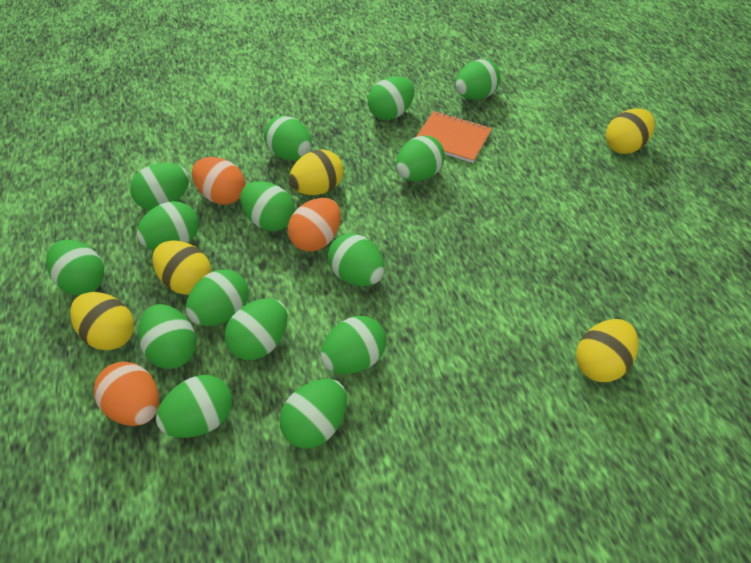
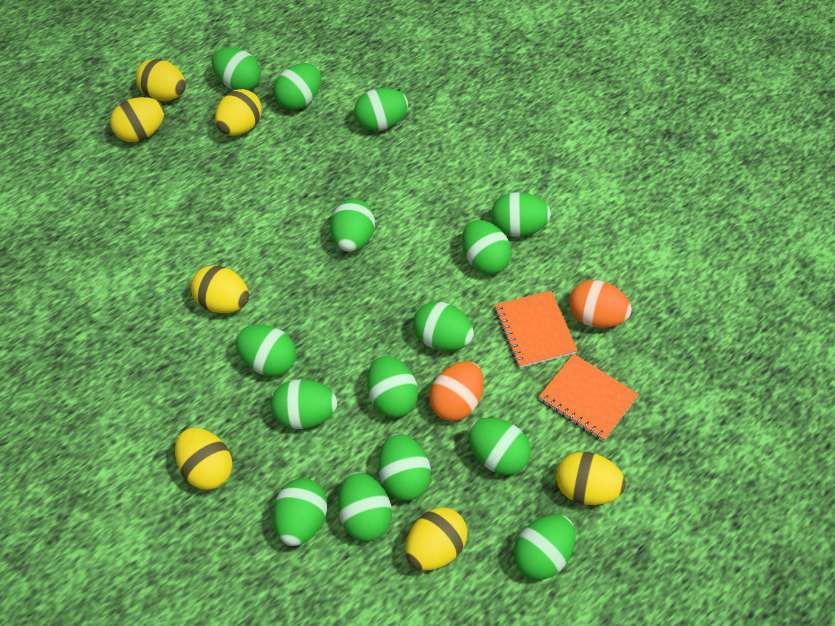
orange egg: [94,361,159,426] [192,157,245,205] [288,198,341,252] = 3 -> [429,361,484,421] [569,280,632,328] = 2
orange notebook: [416,111,492,163] = 1 -> [494,291,578,368] [538,353,639,441] = 2
yellow egg: [70,292,134,350] [152,240,211,295] [289,149,344,195] [576,319,638,382] [606,108,655,154] = 5 -> [110,97,165,142] [136,59,186,101] [175,428,232,490] [191,265,249,313] [215,89,262,136] [405,507,467,570] [556,452,626,505] = 7

